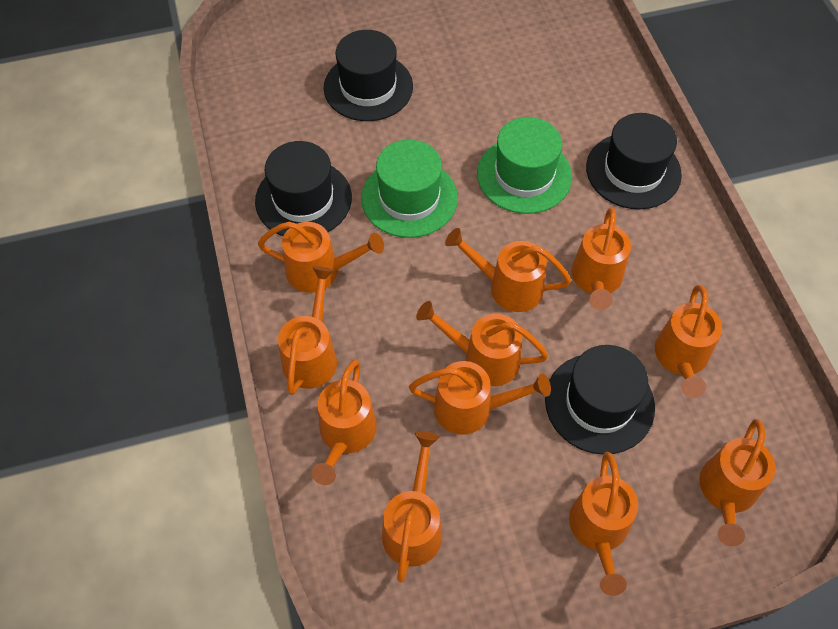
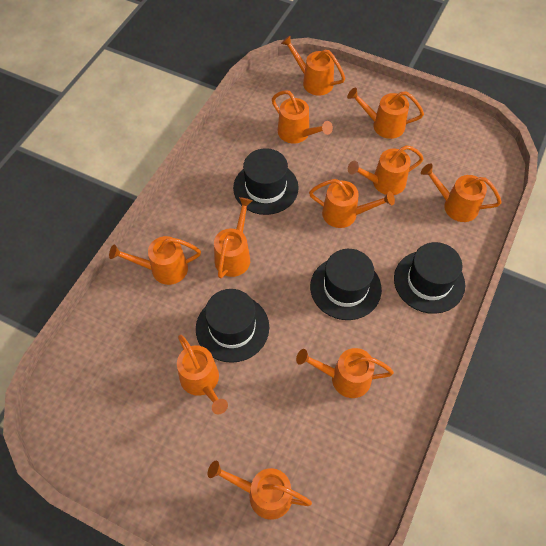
green hat: [361,140,458,238] [477,117,572,214] = 2 -> none = 0

